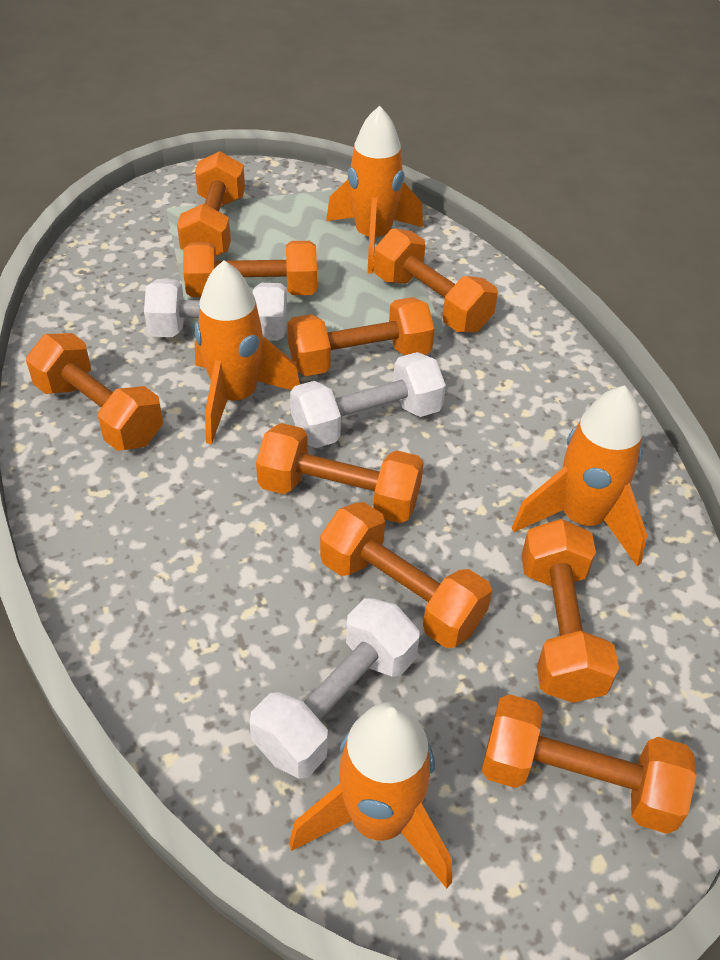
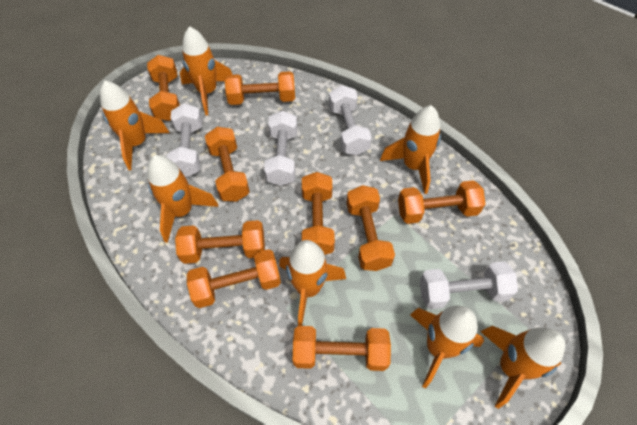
orange rocket: [195,260,300,445] [289,702,452,889] [326,106,423,274] [512,385,647,566] = 4 -> [100,81,169,170] [147,155,218,243] [180,26,233,115] [279,240,346,326] [380,105,441,194] [410,306,484,388] [481,326,565,409] = 7
white dumbbell: [144,279,287,341] [250,598,420,779] [290,352,446,448] = 3 -> [167,104,203,178] [264,111,297,186] [329,85,372,156] [420,262,518,310] = 4

